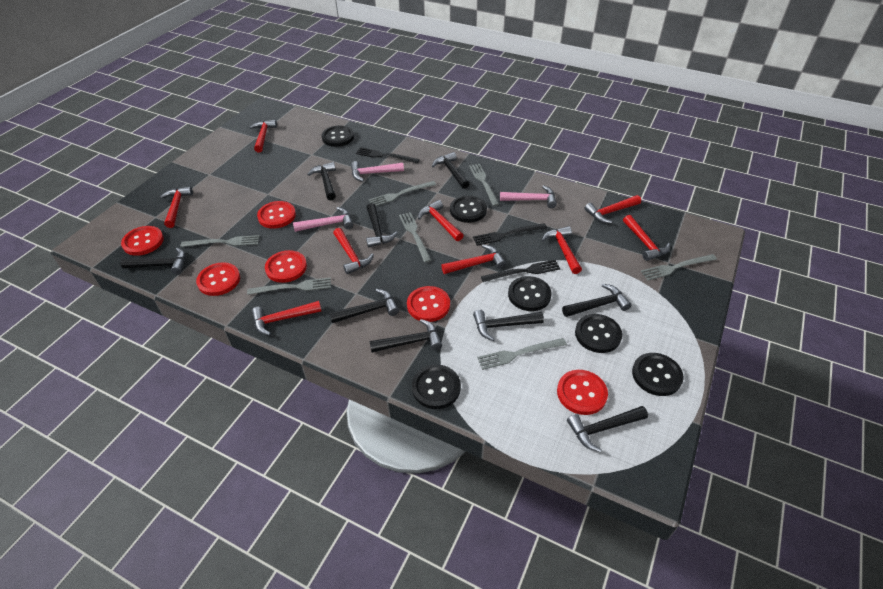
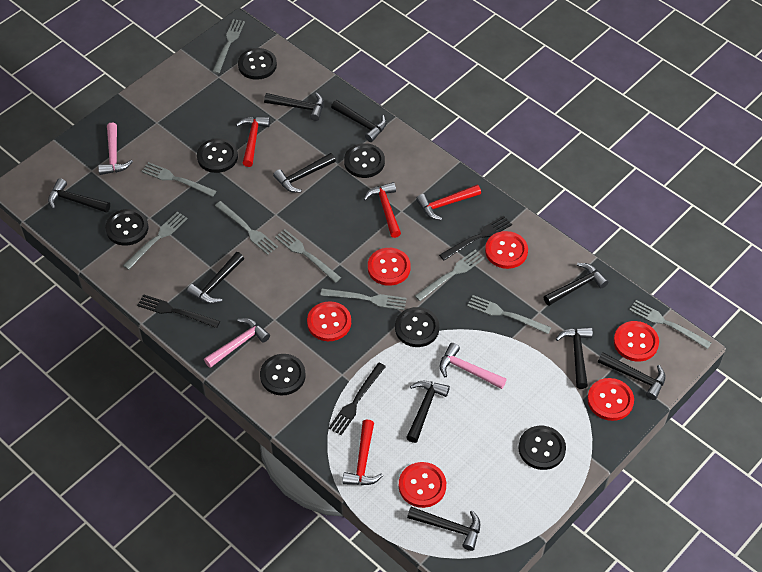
black button: [321,125,354,147] [412,365,461,409] [450,195,487,223] [508,276,552,311] [575,314,622,353] [632,353,684,396] = 6 -> [105,209,149,246] [197,138,238,173] [238,48,277,80] [260,354,306,396] [344,143,385,178] [395,307,439,347] [518,426,566,470] = 7
black hammer: [120,248,185,275] [307,162,336,201] [329,289,399,323] [366,203,397,247] [370,319,442,353] [432,152,469,189] [473,310,544,341] [562,284,631,317] [567,406,648,452] = 9 -> [48,178,110,213] [187,252,244,304] [264,92,324,121] [273,153,336,193] [331,100,387,142] [406,381,450,443] [407,507,481,551] [544,263,609,306] [556,327,593,389] [598,352,666,400] = 10
grey fork: [180,235,260,247] [247,277,331,295] [369,181,436,206] [399,212,432,263] [469,164,500,206] [477,338,567,370] [641,254,717,280] = 7 -> [123,212,188,270] [141,162,216,197] [212,19,245,74] [215,201,278,255] [275,229,341,283] [320,288,407,310] [415,250,485,301] [467,295,551,334] [629,300,711,349] = 9
red hammer: [160,186,193,228] [249,120,277,152] [252,301,321,336] [333,228,374,274] [418,200,464,241] [441,244,506,274] [542,226,582,274] [585,195,641,223] [623,215,670,261] = 9 -> [236,117,270,167] [342,419,383,485] [364,182,401,238] [416,185,481,221] = 4

